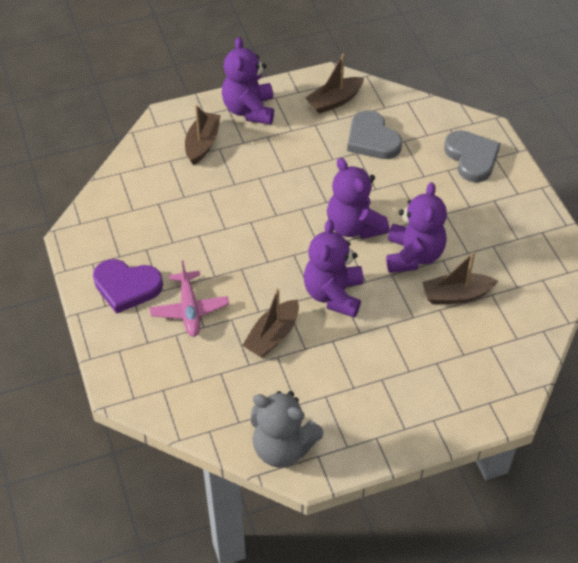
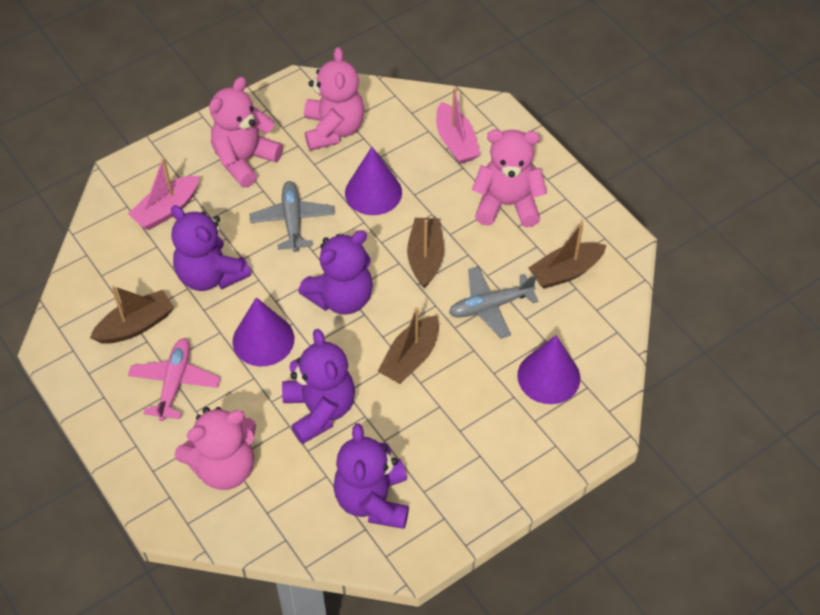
grey heart: [347,110,402,159] [444,130,501,182] = 2 -> none = 0
grey plane: none = 0 -> [249,181,335,252] [449,266,538,339] = 2
grey teddy bear: [251,391,324,468] = 1 -> none = 0
pink boat: none = 0 -> [128,158,199,230] [436,88,481,164] = 2
pink teddy bear: none = 0 -> [175,407,256,490] [209,77,283,188] [304,47,365,151] [472,129,547,227] = 4
purple cone: none = 0 -> [233,297,294,366] [345,147,402,215] [517,335,580,404] = 3
purple heart: [93,259,163,314] = 1 -> none = 0

